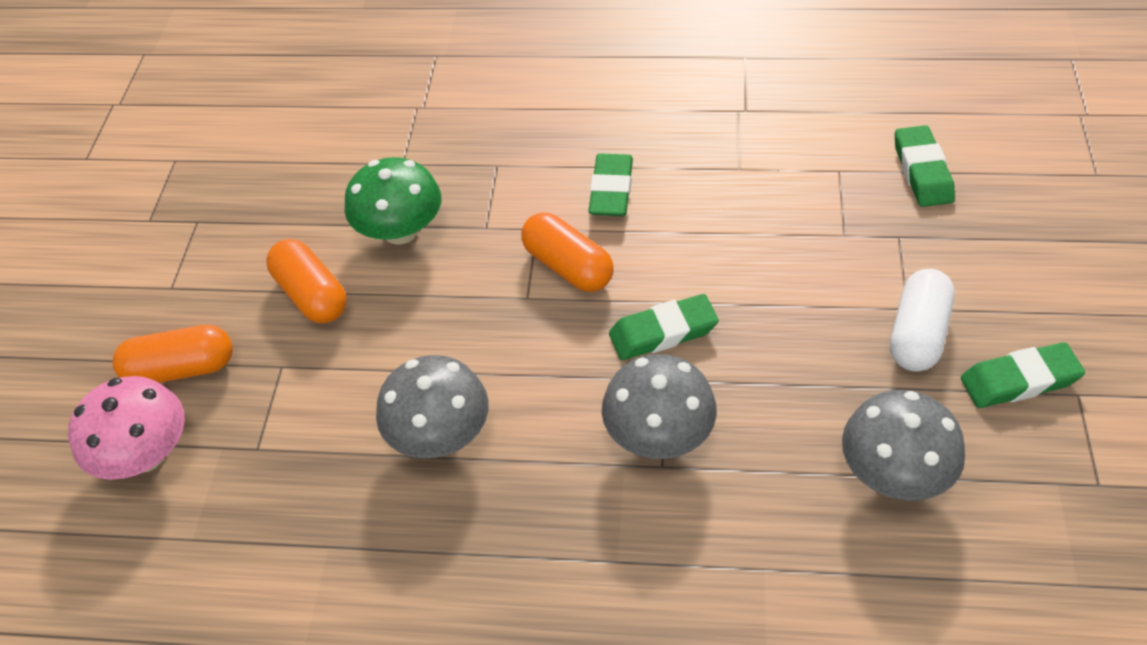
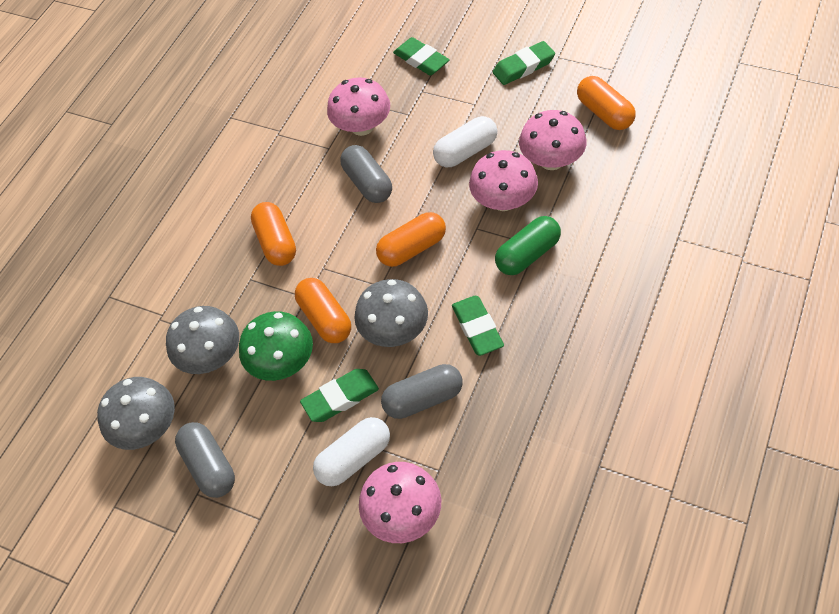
green capsule: none = 0 -> [495,216,561,275] = 1
grey capsule: none = 0 -> [175,422,235,498] [340,145,392,203] [381,364,463,419] = 3
orange capsule: [112,325,233,383] [267,239,347,324] [521,212,614,292] = 3 -> [251,202,296,266] [295,278,351,343] [376,212,446,267] [577,76,636,130] = 4
pink mushroom: [68,376,185,480] = 1 -> [327,78,390,136] [359,462,441,543] [469,150,538,211] [519,110,587,170] = 4
white capsule: [890,269,955,372] = 1 -> [313,417,390,486] [433,116,497,167] = 2

